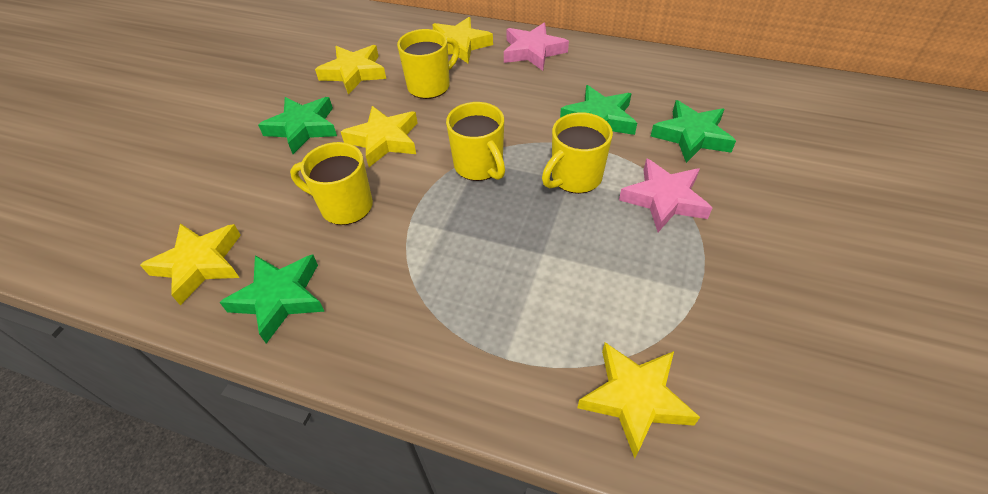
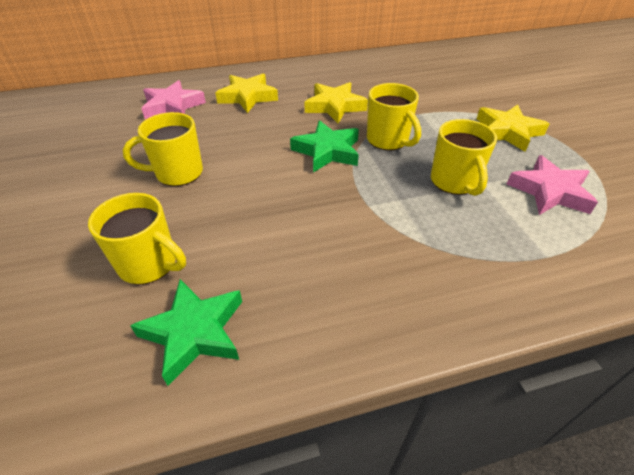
green star: [220,255,325,344] [258,97,337,154] [560,85,637,135] [651,100,736,163] = 4 -> [130,279,242,386] [290,120,359,173] = 2
yellow star: [140,223,241,305] [315,45,386,95] [341,106,417,167] [432,17,493,63] [577,342,700,458] = 5 -> [215,74,278,113] [305,82,368,123] [477,105,549,152] = 3

